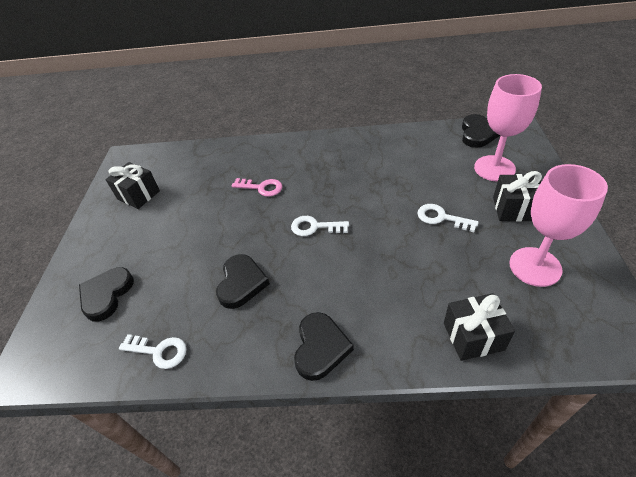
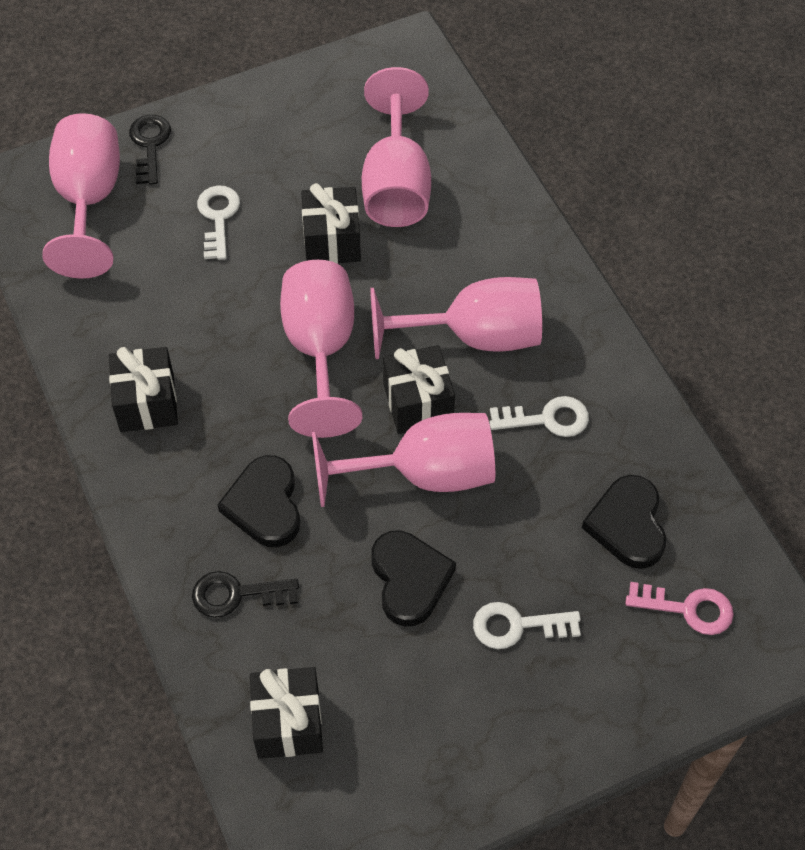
black gift: [105,162,160,209] [444,293,515,361] [493,171,542,222] = 3 -> [109,347,178,432] [250,667,323,759] [301,183,361,264] [383,345,455,434] = 4
black heart: [79,267,134,322] [216,254,270,309] [294,312,354,381] [462,114,501,148] = 4 -> [217,455,300,547] [371,530,456,626] [582,475,666,569] = 3
black key: none = 0 -> [129,115,171,185] [192,571,299,618] = 2
pink goblet: [474,74,542,182] [509,164,608,287] = 2 -> [42,113,120,279] [280,260,362,438] [312,413,495,507] [362,67,431,227] [370,277,542,359] = 5

